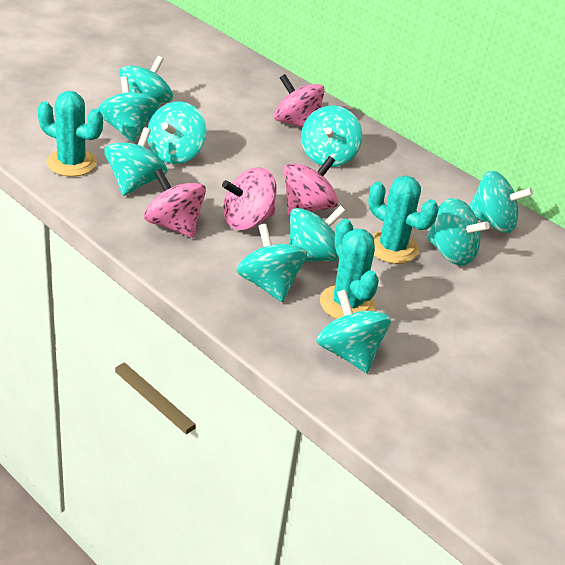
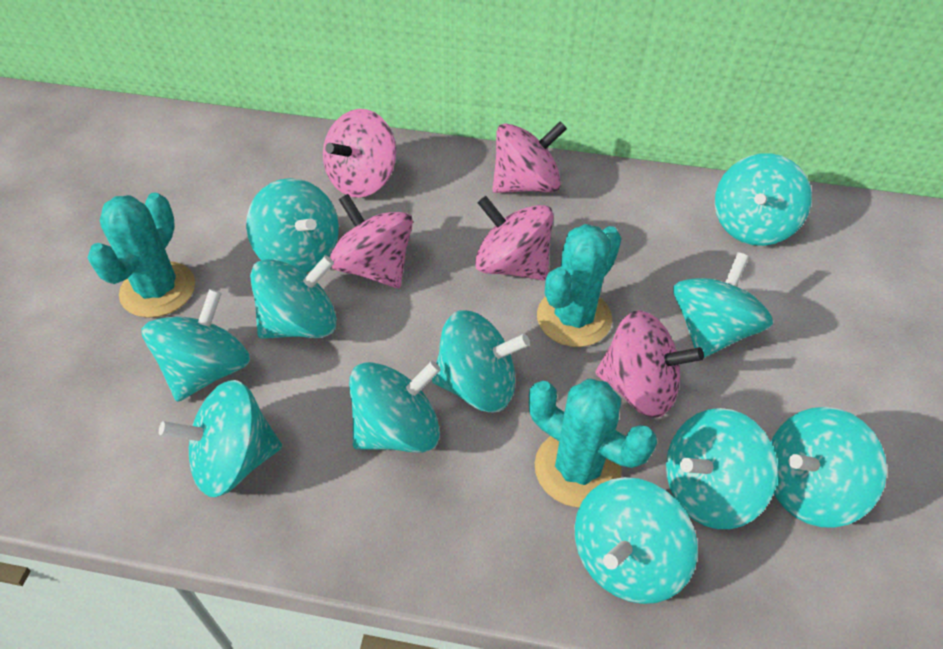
pink spinning top: [144,169,206,238] [222,167,277,230] [274,74,325,127] [284,156,338,216] = 4 -> [323,109,396,198] [330,194,413,288] [475,196,554,281] [492,121,567,193] [596,310,704,418] = 5
turquoise spinning top: [98,76,159,142] [104,127,167,196] [119,56,173,105] [148,101,206,164] [237,224,307,302] [289,205,346,262] [301,105,362,167] [316,289,391,373] [427,198,490,266] [469,170,533,233] = 10 -> [141,289,250,402] [159,380,282,497] [246,178,339,273] [250,256,337,339] [349,361,441,453] [432,310,530,413] [575,477,698,604] [666,408,778,529] [673,252,773,358] [715,153,812,246] [771,407,887,528] = 11

